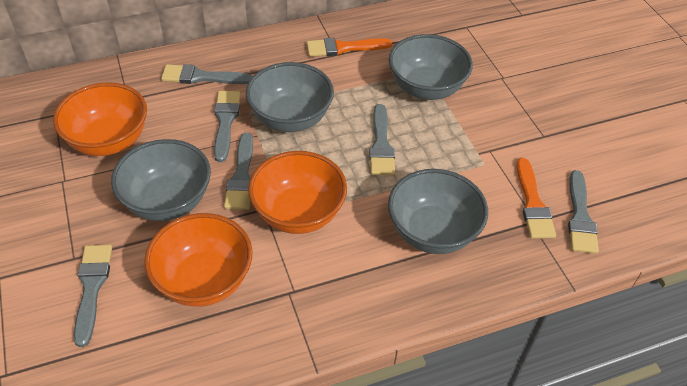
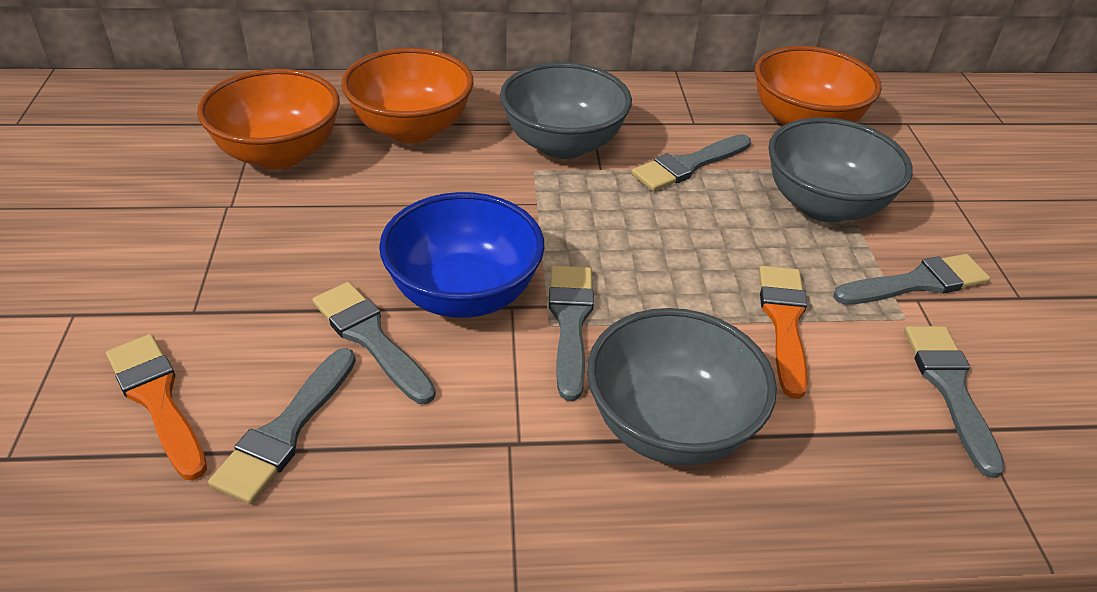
blue bowl: none = 0 -> [379,192,545,318] = 1
grey bowl: [111,139,211,221] [246,62,334,132] [388,169,488,254] [389,34,473,100] = 4 -> [500,62,632,159] [587,308,777,466] [768,117,913,223] = 3

